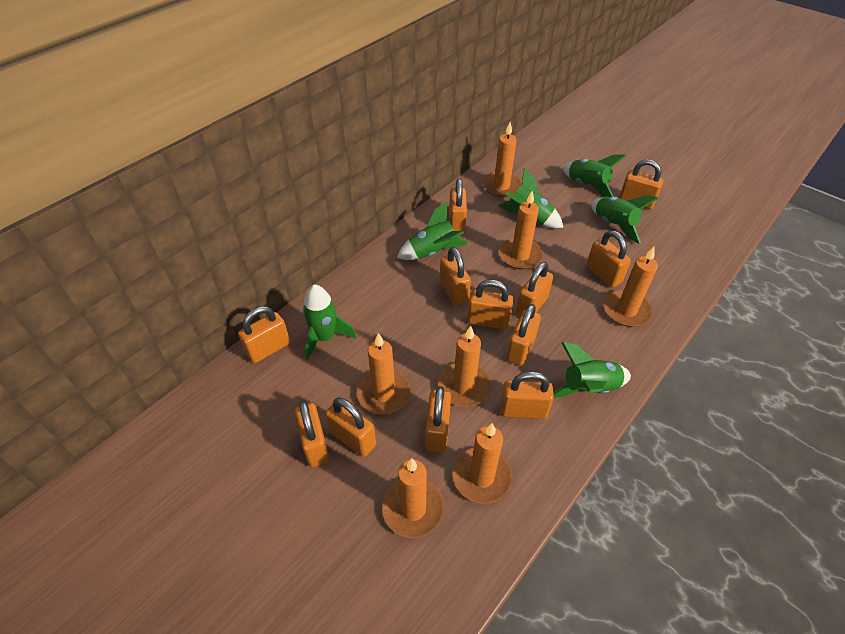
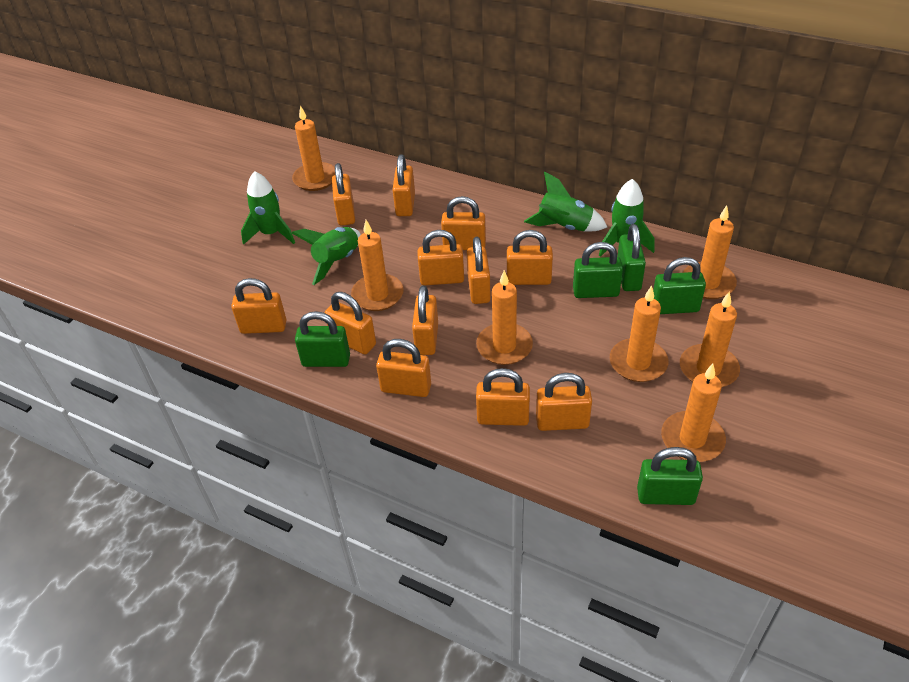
green padlock: none = 0 -> [295,311,350,367] [573,242,623,298] [617,224,646,291] [637,447,703,505] [653,257,706,314] = 5
green rocket: [303,285,356,360] [397,201,468,260] [498,168,563,228] [553,342,631,398] [563,155,626,197] [591,195,659,244] = 6 -> [241,171,295,245] [292,227,361,285] [524,172,607,231] [599,179,654,257] = 4

